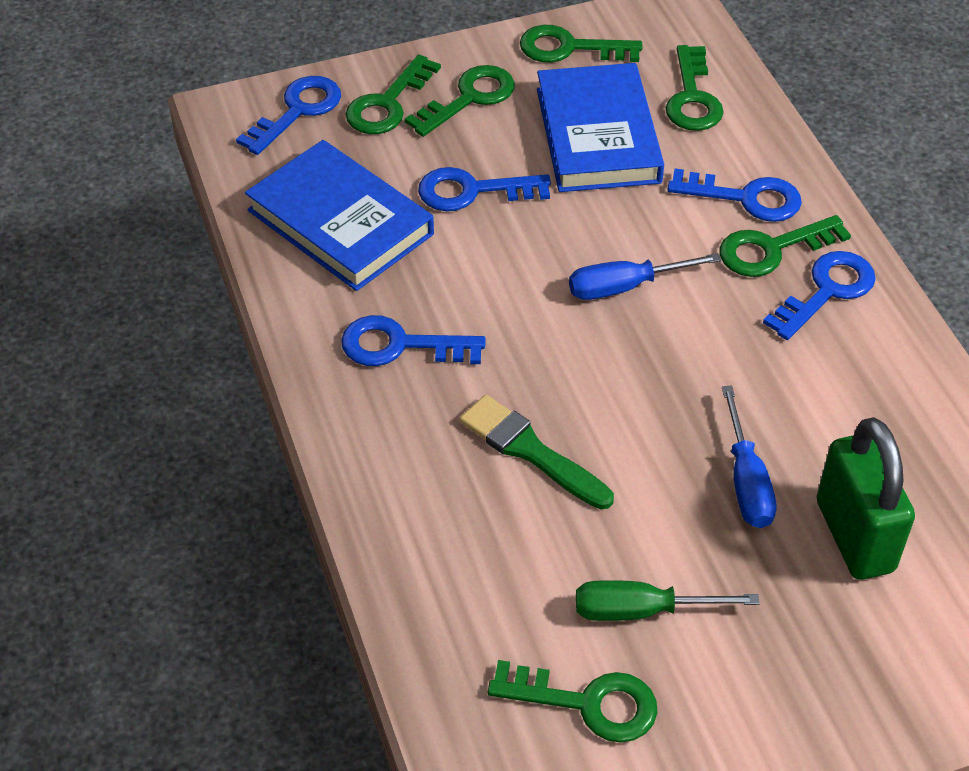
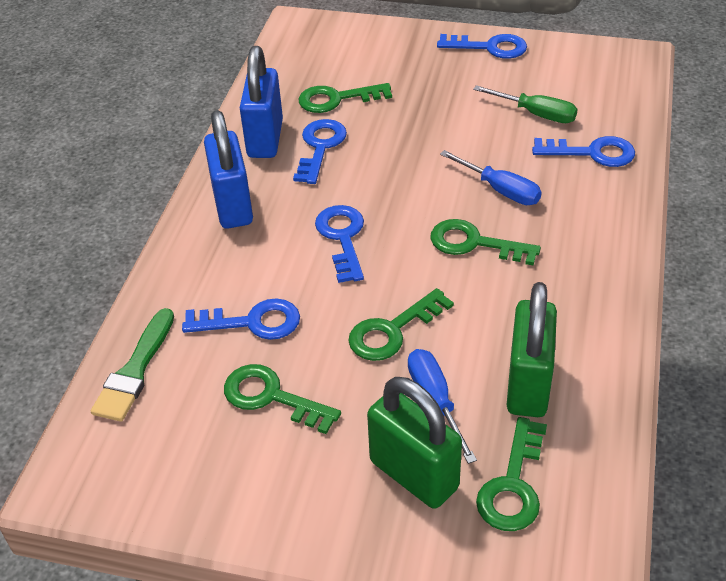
blue book: [245,140,434,291] [537,63,664,192] = 2 -> none = 0
blue padlock: none = 0 -> [204,110,253,229] [240,46,283,158] = 2
green key: [345,54,441,134] [405,65,515,137] [488,660,658,743] [520,25,642,62] [665,45,724,131] [719,215,851,277] = 6 -> [224,364,341,434] [299,83,392,113] [348,288,454,361] [430,219,541,265] [476,417,547,531] = 5
green padlock: [817,417,915,580] = 1 -> [367,377,462,509] [507,282,557,417] = 2

